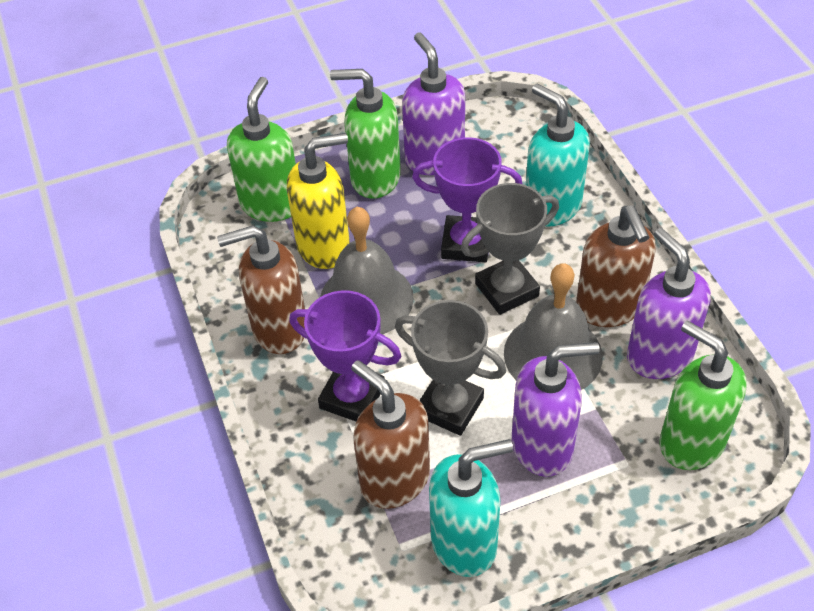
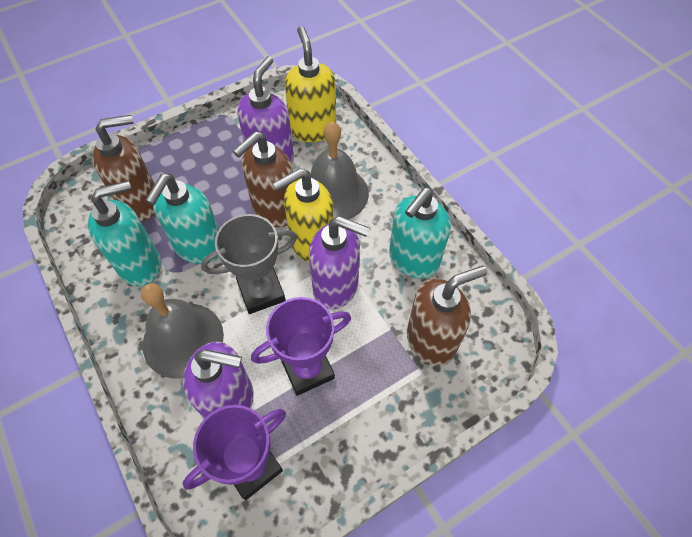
green soap dispenser: [227,77,296,222] [330,69,401,199] [660,320,747,470] = 3 -> none = 0
grey trophy: [395,300,506,436] [461,183,559,315] = 2 -> [201,214,297,314] = 1
turquoise soap dispenser: [429,439,513,577] [526,84,590,227] = 2 -> [88,180,161,286] [145,174,219,264] [389,188,451,278] = 3
yellow soap dispenser: [287,133,350,269] = 1 -> [272,168,334,263] [285,26,336,142] = 2

